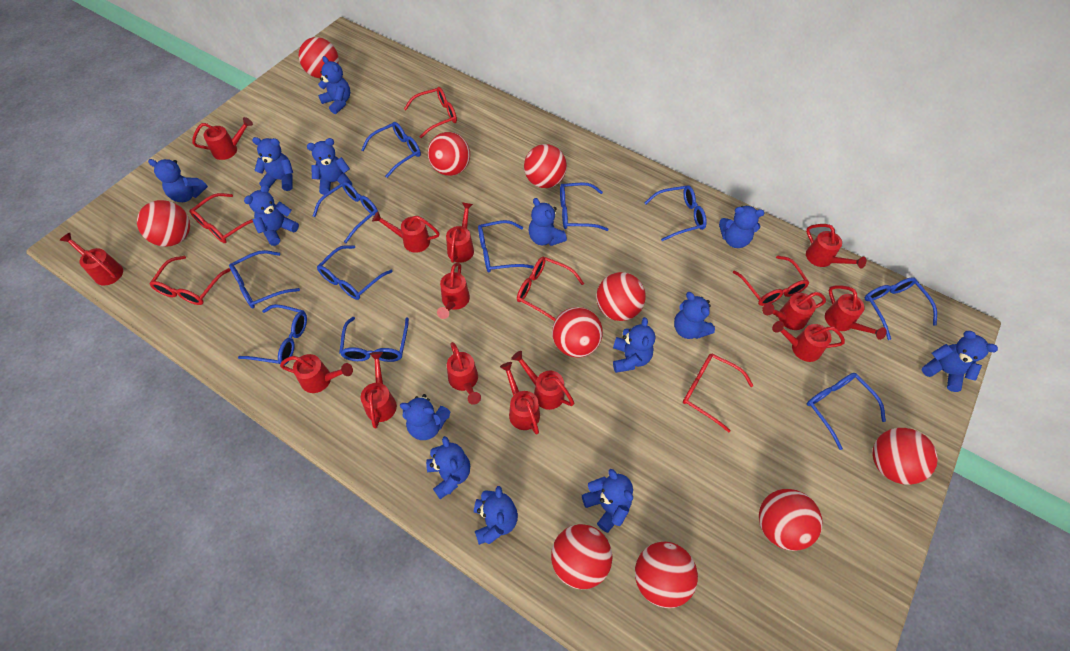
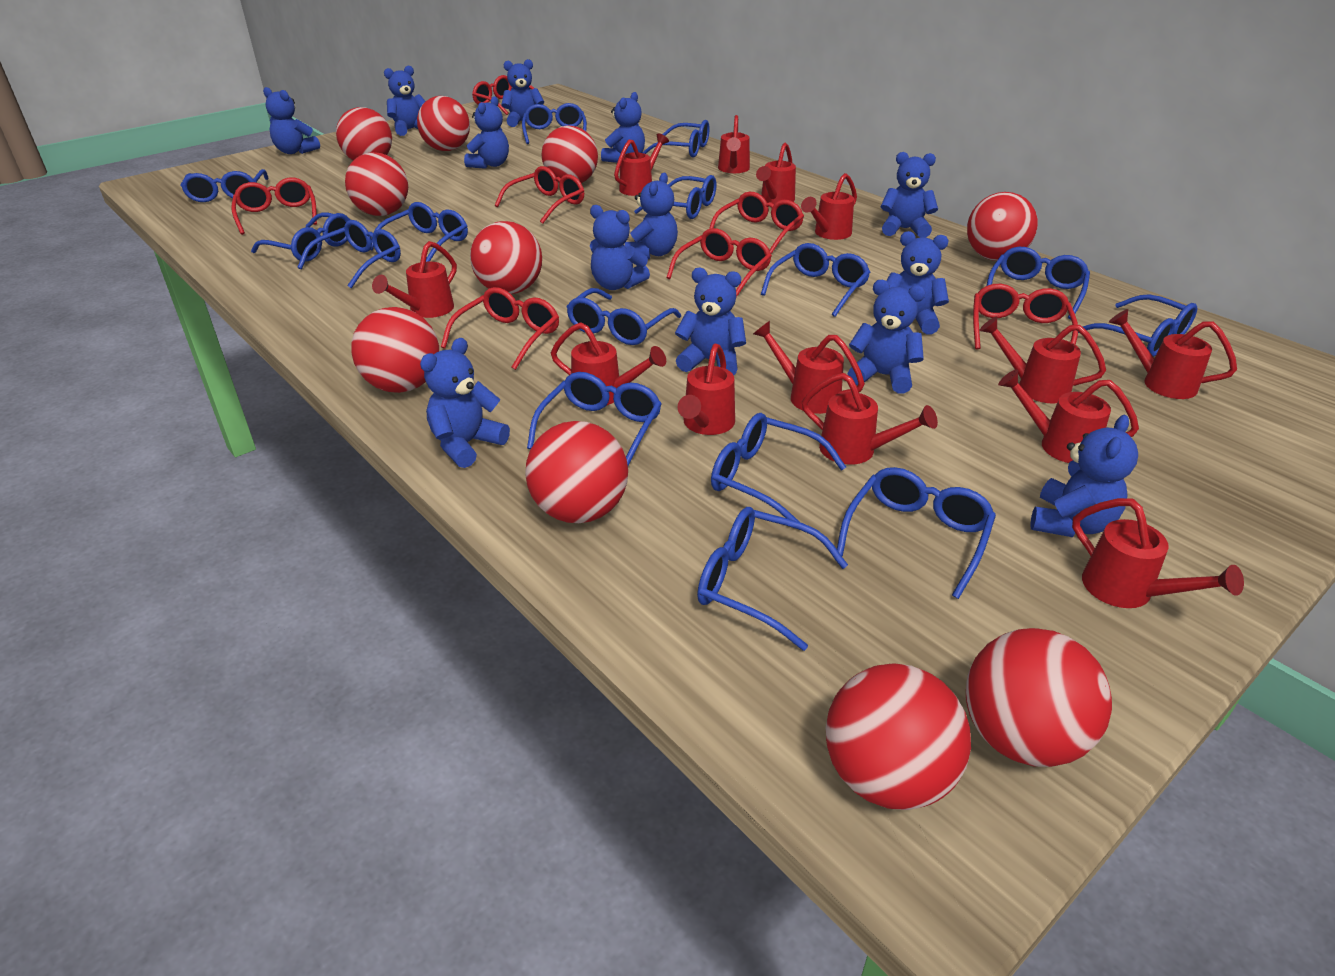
blue glasses: [229,250,300,308] [238,304,307,365] [313,182,378,243] [317,245,393,300] [339,317,409,362] [361,122,421,178] [478,220,534,272] [560,182,609,231] [645,185,707,241] [807,373,886,450] [865,277,937,340] = 11 -> [180,169,269,202] [251,212,350,262] [298,220,401,289] [370,202,468,262] [522,103,587,144] [527,372,662,465] [567,288,681,345] [634,175,717,219] [642,120,709,158] [697,507,848,651] [711,413,846,530] [761,243,871,317] [837,467,996,599] [987,247,1090,319] [1078,294,1197,357] = 15
blue teddy bear: [148,159,208,202] [244,185,299,246] [252,137,293,191] [307,138,352,195] [318,56,350,114] [400,394,450,440] [426,436,470,499] [474,486,518,545] [528,198,567,246] [582,469,633,533] [613,317,655,373] [674,292,715,339] [719,205,764,248] [922,331,998,392] = 14 -> [263,87,320,154] [384,66,426,136] [420,338,510,468] [464,96,509,169] [502,59,544,127] [590,205,650,290] [601,92,645,163] [625,173,678,259] [675,268,746,375] [848,280,925,394] [881,152,938,238] [887,231,949,334] [1030,415,1138,537] = 13
red glasses: [149,256,231,305] [189,193,253,243] [404,87,457,138] [517,257,584,321] [683,354,754,433] [733,256,809,306] = 6 -> [231,178,317,235] [441,287,559,370] [472,75,534,115] [495,166,584,224] [666,228,772,297] [709,192,804,254] [973,284,1078,349] = 7
red watering can: [60,233,123,285] [192,117,253,160] [280,354,353,393] [361,352,397,429] [372,212,440,253] [437,263,470,319] [446,202,474,263] [447,342,481,405] [500,362,540,434] [511,351,574,410] [762,292,826,330] [772,321,845,362] [806,224,866,268] [825,285,887,340] = 14 -> [372,241,457,318] [551,322,666,405] [614,134,669,196] [678,344,735,435] [718,115,750,173] [753,321,865,414] [756,143,796,204] [801,173,857,240] [802,373,938,465] [979,316,1106,404] [998,369,1139,463] [1072,498,1244,608] [1109,309,1237,399] = 13

